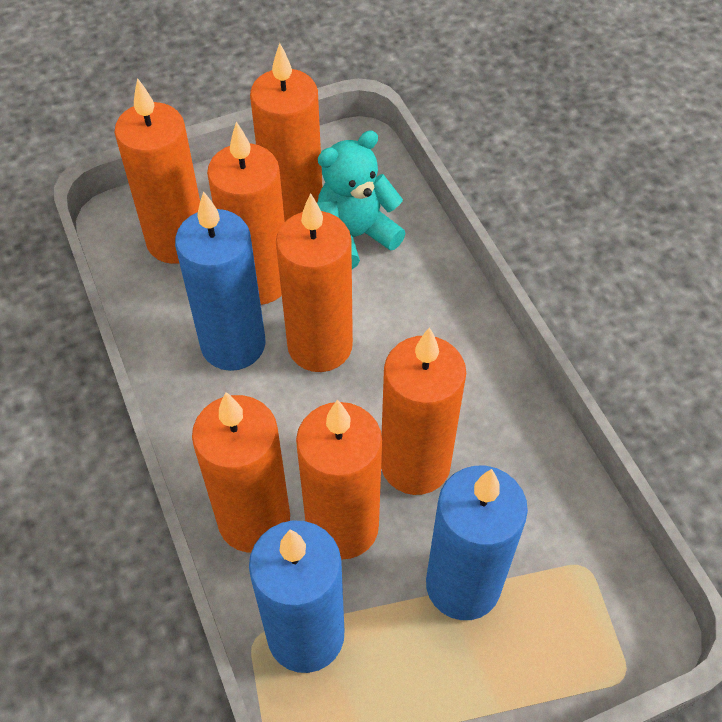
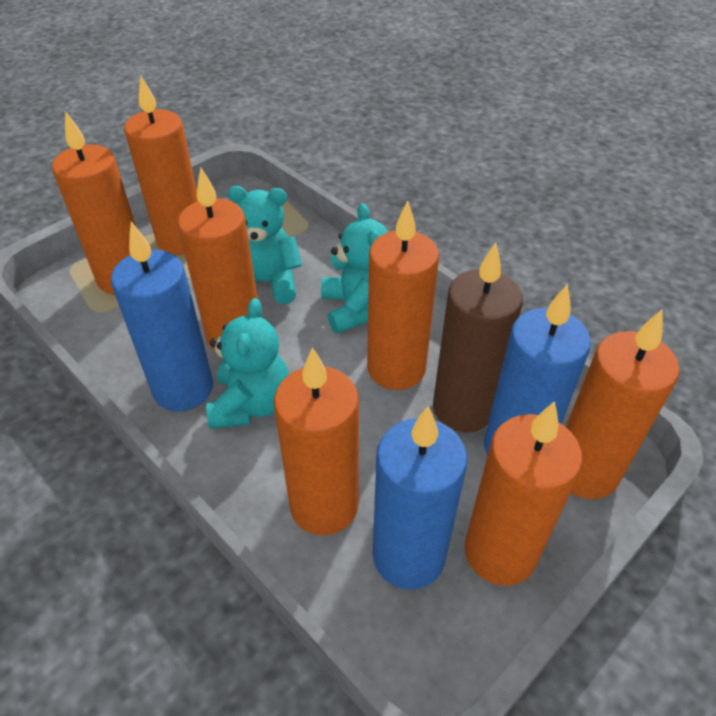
brown candle: none = 0 -> [433,242,523,433] = 1
turquoise teddy bear: [317,130,406,269] = 1 -> [206,298,289,429] [228,186,302,304] [321,203,388,334] = 3

